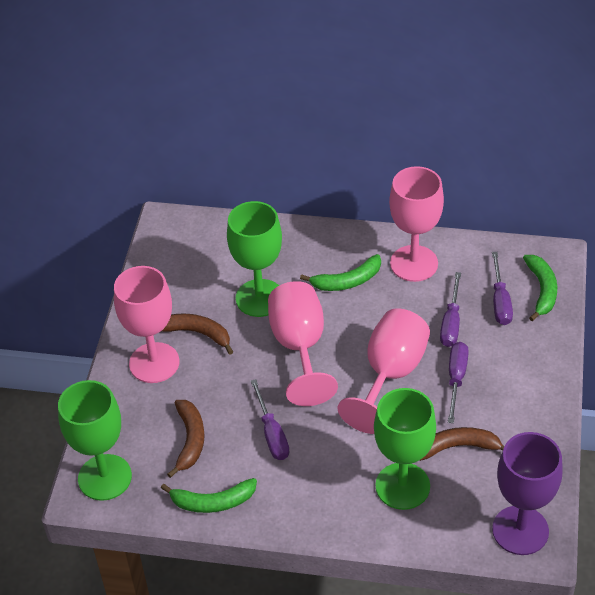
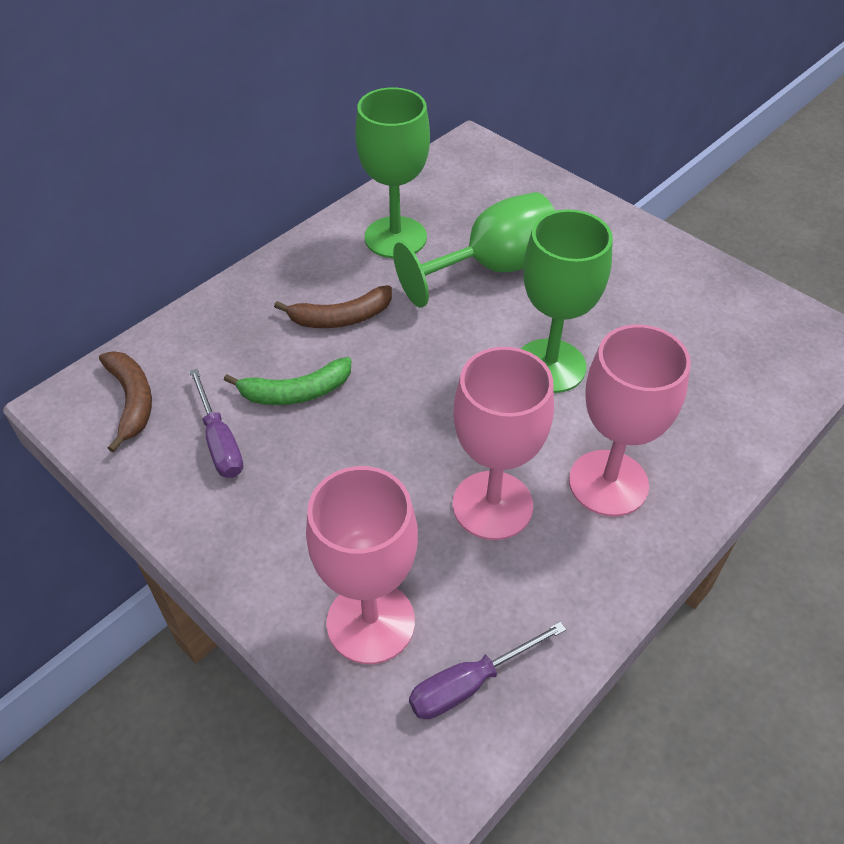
brown banana: [162,313,233,355] [167,400,205,478] [419,427,505,461] = 3 -> [99,351,152,453] [274,285,392,328] = 2
green banana: [161,478,257,513] [300,254,381,291] [523,255,557,321] = 3 -> [224,357,351,405] = 1
pink goblet: [114,266,179,383] [268,281,338,406] [338,308,430,434] [389,166,444,282] = 4 -> [306,466,418,664] [453,347,554,540] [569,324,691,517] = 3
purple goblet: [492,432,563,555] = 1 -> none = 0
purple screwdriver: [251,379,289,460] [440,272,461,347] [448,342,469,423] [492,252,513,325] = 4 -> [189,369,243,478] [409,621,566,719] = 2

